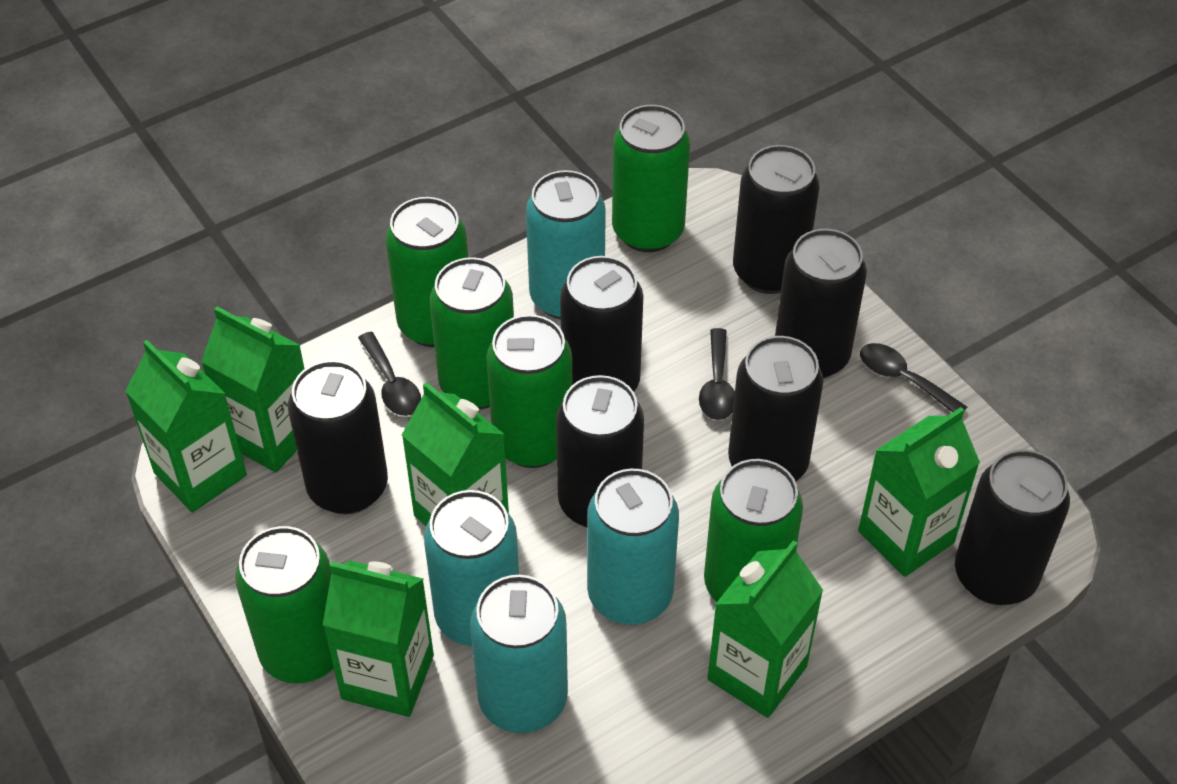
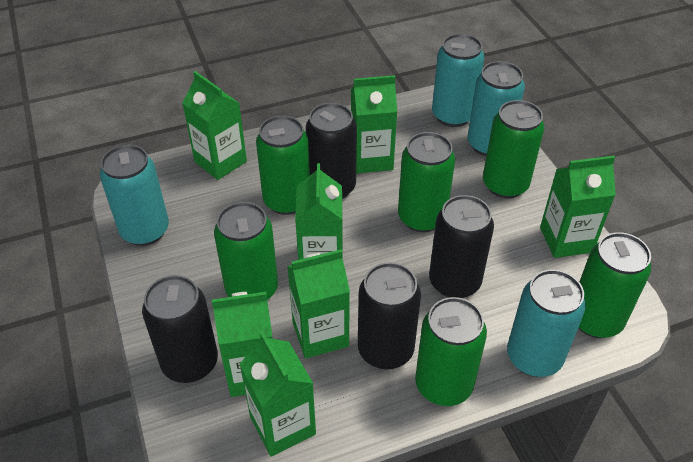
black can: [288,360,388,514] [556,375,644,528] [560,256,643,392] [728,336,823,482] [733,145,819,294] [775,229,867,379] [955,449,1070,605] = 7 -> [142,275,218,383] [306,103,357,199] [358,262,421,369] [429,195,494,298] = 4
black spoon: [358,332,421,416] [699,328,735,420] [860,343,967,412] = 3 -> none = 0
green carton: [125,340,247,512] [201,307,305,472] [323,561,434,717] [402,382,509,526] [708,540,823,718] [858,407,980,577] = 6 -> [182,71,247,180] [212,292,273,397] [240,331,316,457] [287,249,350,358] [295,163,343,260] [351,75,397,173] [540,156,616,258] = 7

